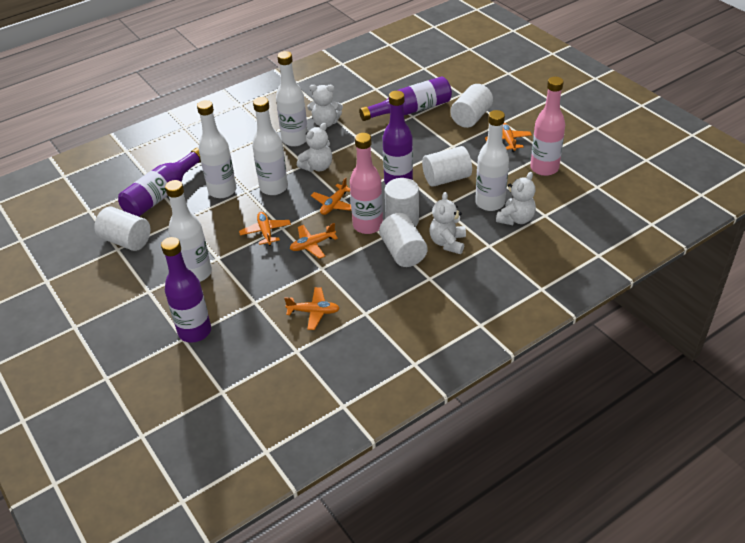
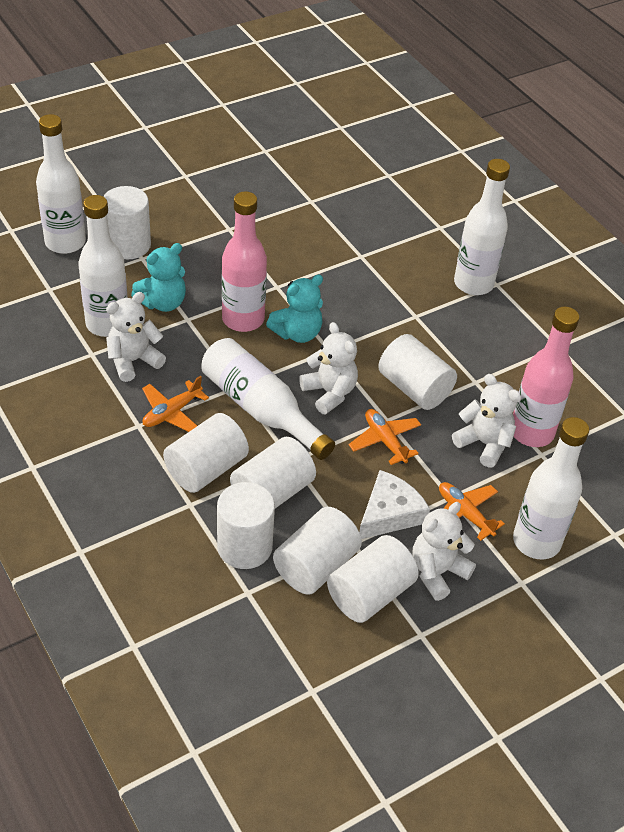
orange plane: [239,212,291,246] [284,287,340,330] [290,223,338,259] [311,177,351,215] [485,123,532,152] = 5 -> [142,376,209,432] [349,409,421,465] [439,482,505,541] = 3
purple bottle: [118,148,201,217] [161,237,211,343] [359,76,452,121] [383,91,413,184] = 4 -> none = 0
turquoise teddy bear: none = 0 -> [131,243,186,312] [266,275,323,343] = 2
white cheese: none = 0 -> [359,470,430,539] = 1
white cylinder: [94,207,151,251] [379,213,428,267] [385,178,419,227] [422,146,472,187] [450,84,493,128] = 5 -> [103,186,151,259] [163,413,249,493] [217,482,275,569] [230,437,316,508] [273,507,362,595] [327,535,419,623] [378,334,457,410] = 7

